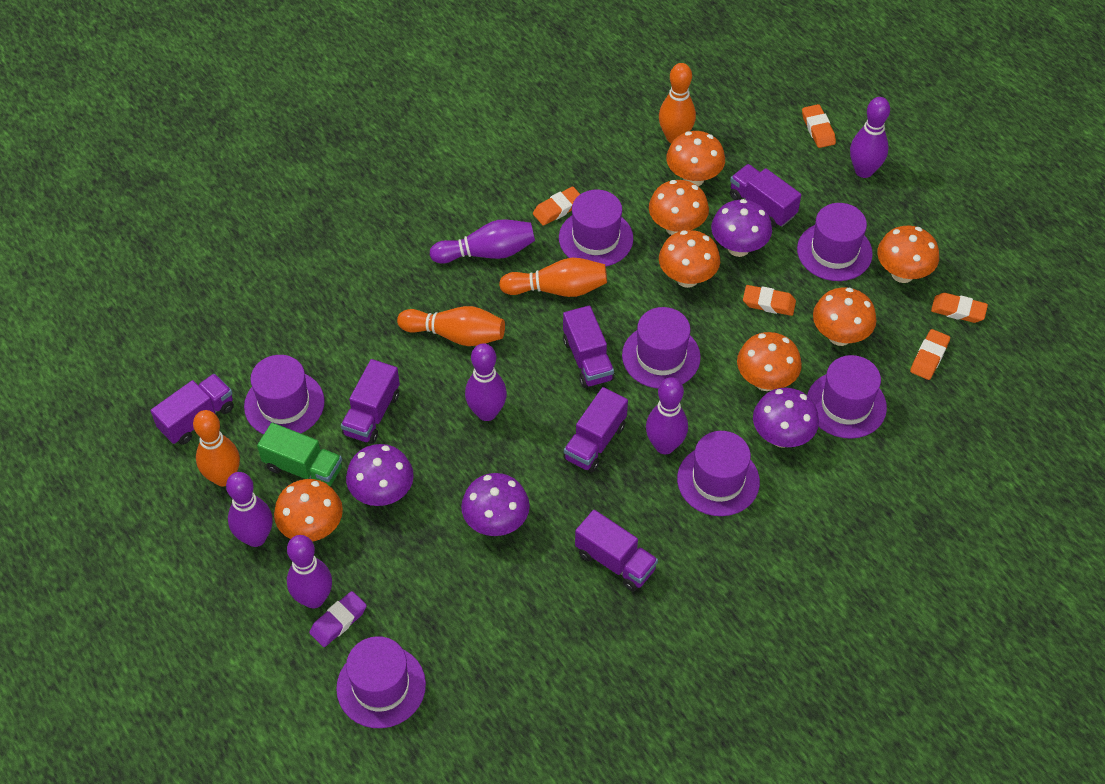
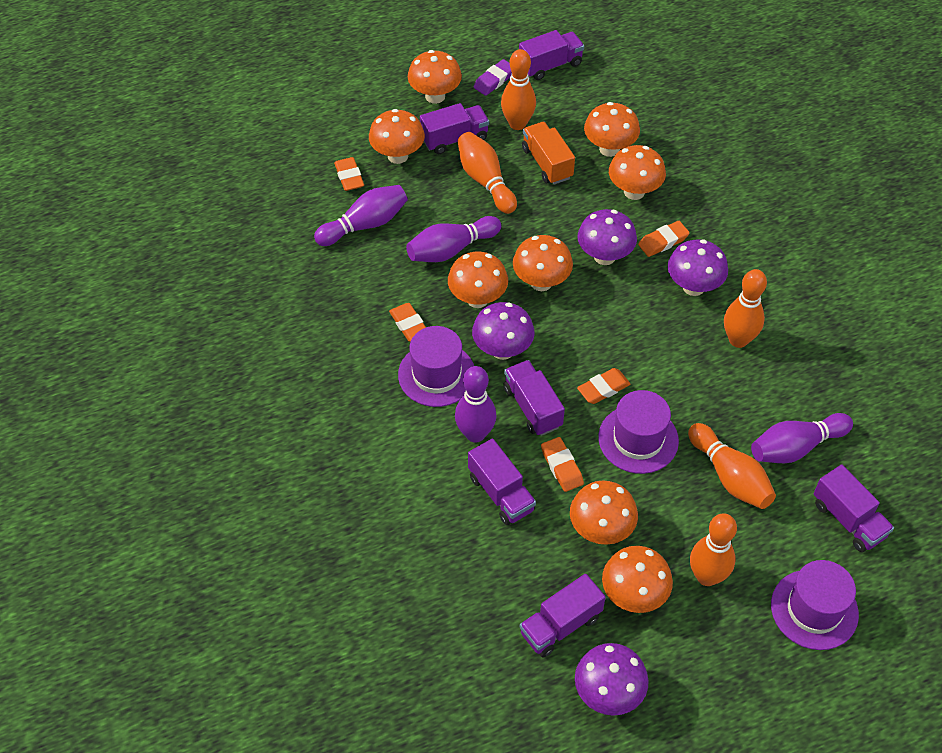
green truck: [257,423,342,486] = 1 -> none = 0
orange bowling pin: [193,410,240,486] [397,306,505,346] [499,258,607,297] [659,63,696,144] = 4 -> [458,132,517,214] [501,49,536,130] [688,423,776,509] [690,513,737,586] [724,269,767,348] = 5
orange mushroom: [274,479,343,542] [649,180,709,235] [659,230,720,288] [666,131,725,186] [737,332,802,391] [813,288,877,346] [877,226,939,283] = 7 -> [369,109,425,164] [408,50,462,104] [448,252,508,308] [513,235,573,291] [570,481,638,545] [584,102,640,157] [602,546,673,613] [609,145,666,200] = 8
orange truck: none = 0 -> [522,122,575,185] = 1
purple bowling pin: [226,472,273,547] [287,535,332,608] [430,219,535,264] [465,343,507,421] [646,377,688,454] [850,97,890,178] = 6 -> [314,185,408,246] [406,216,501,262] [455,366,497,443] [751,413,853,463] = 4
purple hat: [244,355,325,434] [336,636,426,728] [559,190,633,266] [622,307,701,388] [677,431,760,516] [797,203,873,281] [807,355,887,439] = 7 -> [398,326,474,407] [598,390,679,474] [771,560,859,650] = 3

